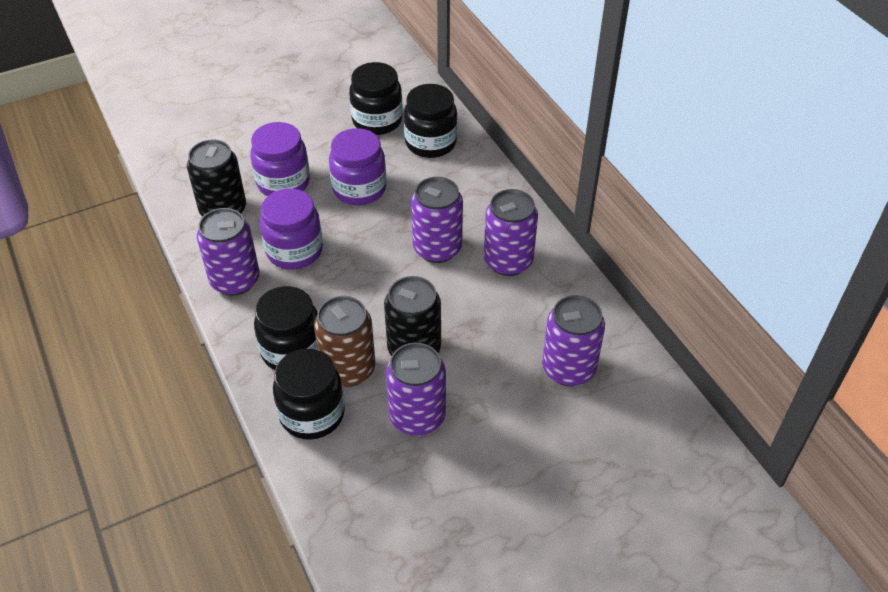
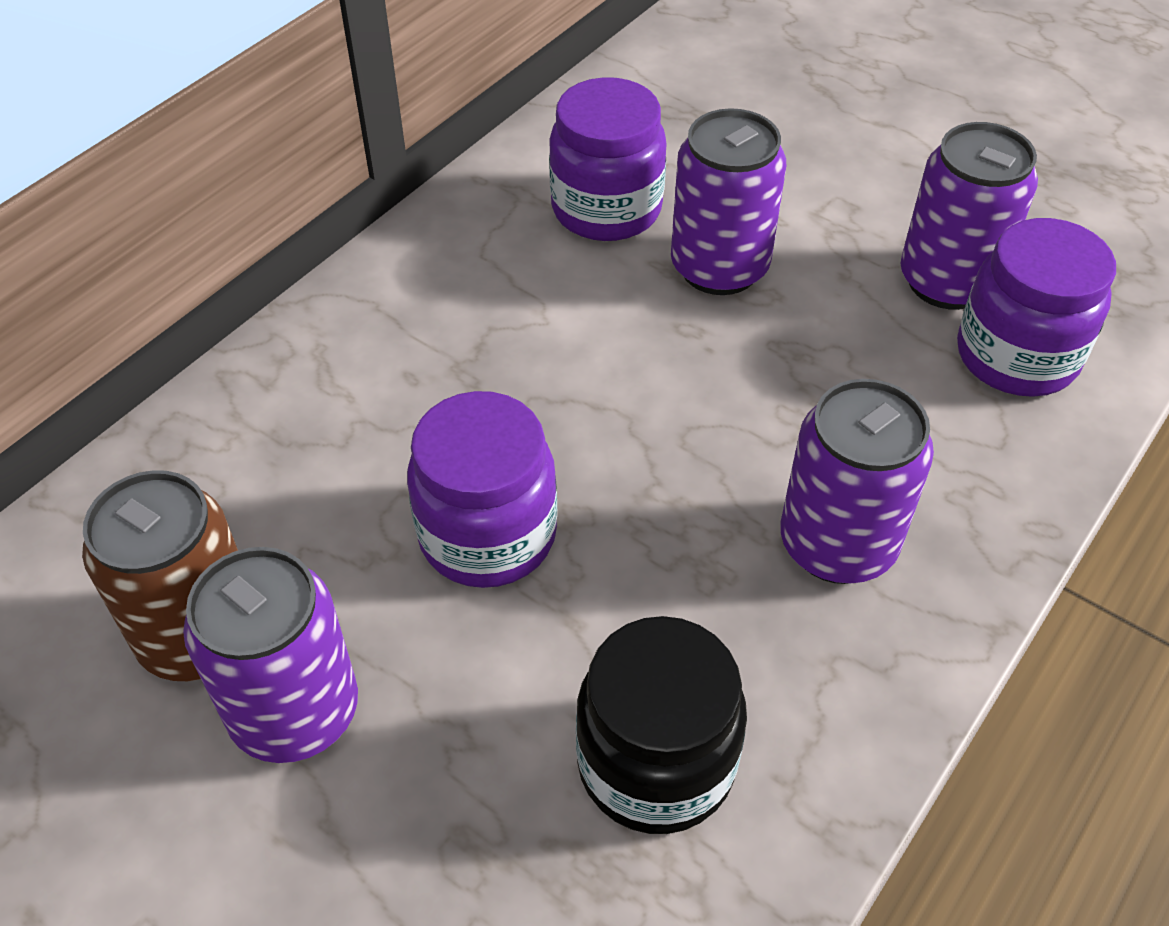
black can: [187,139,246,217] [384,276,441,356] = 2 -> none = 0
black jar: [254,286,318,370] [273,349,345,440] [349,62,403,135] [404,84,458,158] = 4 -> [576,616,747,834] = 1
purple can: [197,208,260,296] [386,343,446,436] [411,177,463,263] [484,189,538,276] [542,295,605,386] = 5 -> [183,547,358,763] [671,108,786,295] [780,379,934,584] [900,122,1038,310] = 4

